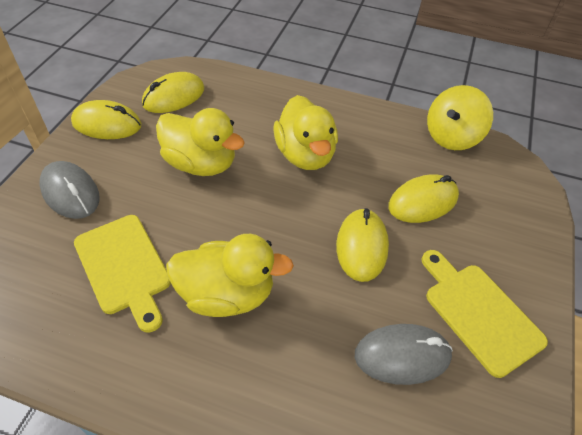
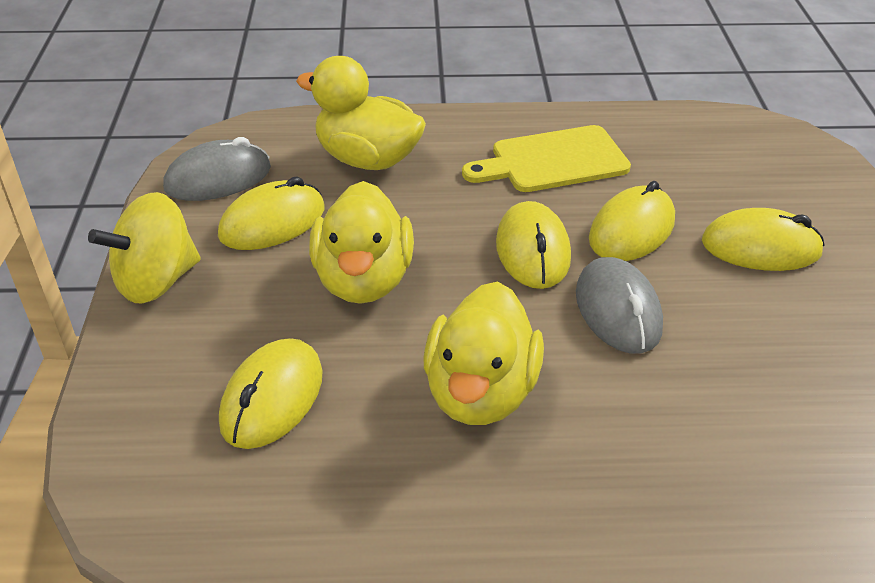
yellow cutting board: [74,215,171,333] [421,250,548,378] = 2 -> [462,125,631,192] = 1
yellow mouse: [71,100,142,139] [142,72,204,113] [336,208,389,282] [388,174,459,223] = 4 -> [218,177,325,250] [219,338,323,449] [496,201,571,289] [589,181,675,261] [702,208,825,271] = 5

